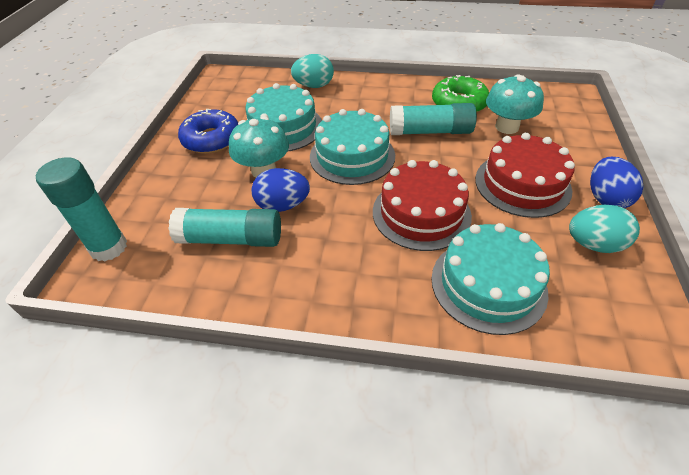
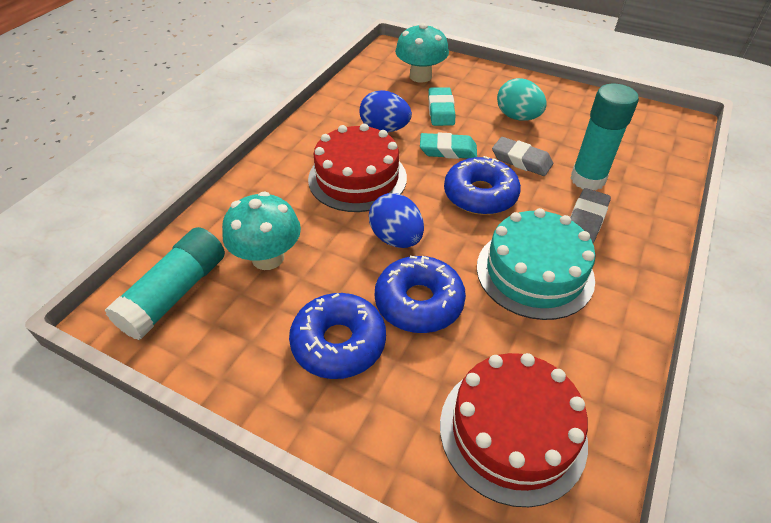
blue donut: [178,109,238,154] = 1 -> [289,293,386,379] [375,256,466,333] [444,156,521,215] = 3
green donut: [432,75,489,113] = 1 -> none = 0
grey eraser: none = 0 -> [492,137,553,176] [570,188,611,243] = 2
turquoise cake: [245,83,322,152] [310,109,395,185] [431,223,550,335] = 3 -> [477,208,595,320] = 1
turquoise egg: [291,54,334,88] [569,205,640,253] = 2 -> [497,78,547,121] = 1
turquoise eraser: none = 0 -> [420,132,477,159] [428,87,455,126] = 2
turquoise glue stick: [36,157,127,262] [168,208,281,247] [390,103,477,135] = 3 -> [105,227,225,340] [571,84,639,191] = 2

